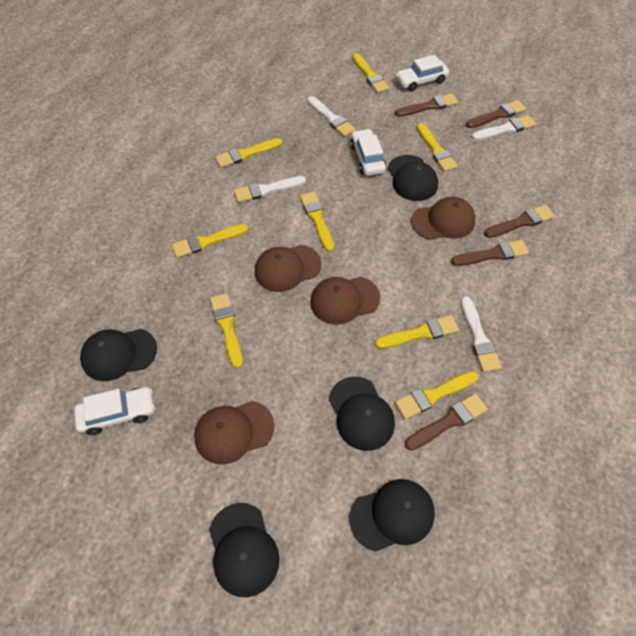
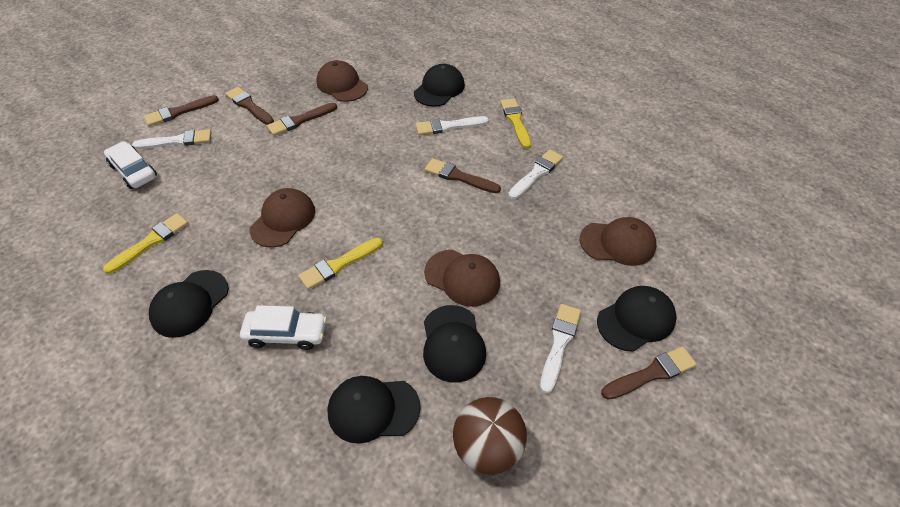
brown ball: none = 0 -> [453,397,527,475] = 1
white car: [74,387,155,435] [350,129,386,176] [395,55,449,91] = 3 -> [104,141,157,189] [240,305,327,350] = 2
yellow brush: [172,224,248,258] [210,293,243,368] [215,138,283,168] [300,192,334,252] [352,53,390,93] [375,315,459,349] [395,371,479,419] [417,123,458,172] = 8 -> [103,213,188,274] [298,238,383,290] [500,98,531,149] = 3

